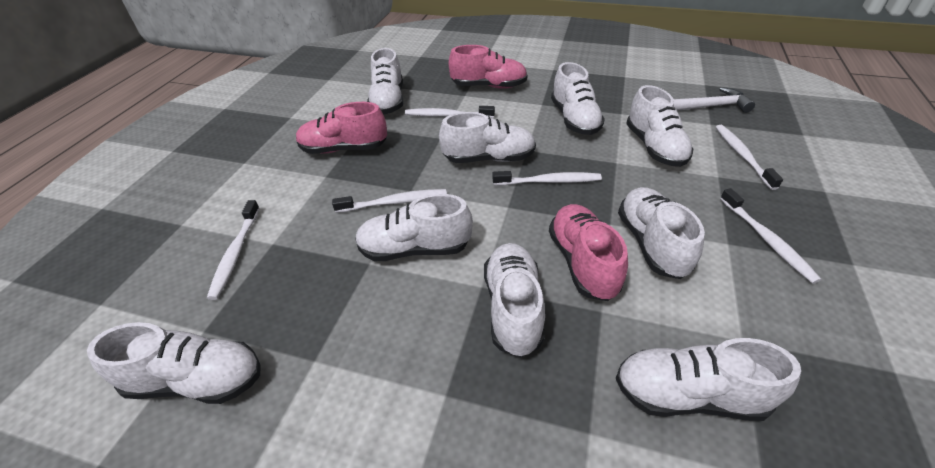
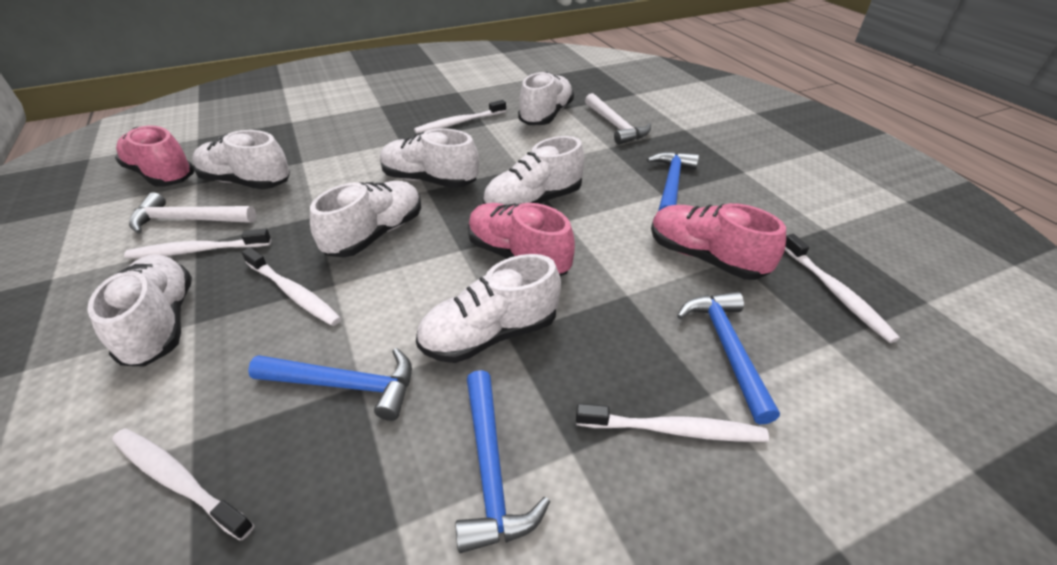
blue hammer: none = 0 -> [248,348,412,421] [455,370,550,553] [647,151,699,211] [677,291,780,424] = 4
white hammer: [674,87,755,113] = 1 -> [129,192,256,234] [585,93,651,145] = 2
white shoe: [87,322,261,404] [355,194,473,261] [367,48,404,115] [439,112,536,163] [484,243,545,358] [551,62,605,135] [616,338,801,421] [618,187,705,279] [626,85,693,167] = 9 -> [87,254,192,367] [192,130,290,190] [310,181,421,258] [380,128,479,188] [416,254,561,363] [482,136,584,205] [518,72,574,125] = 7

